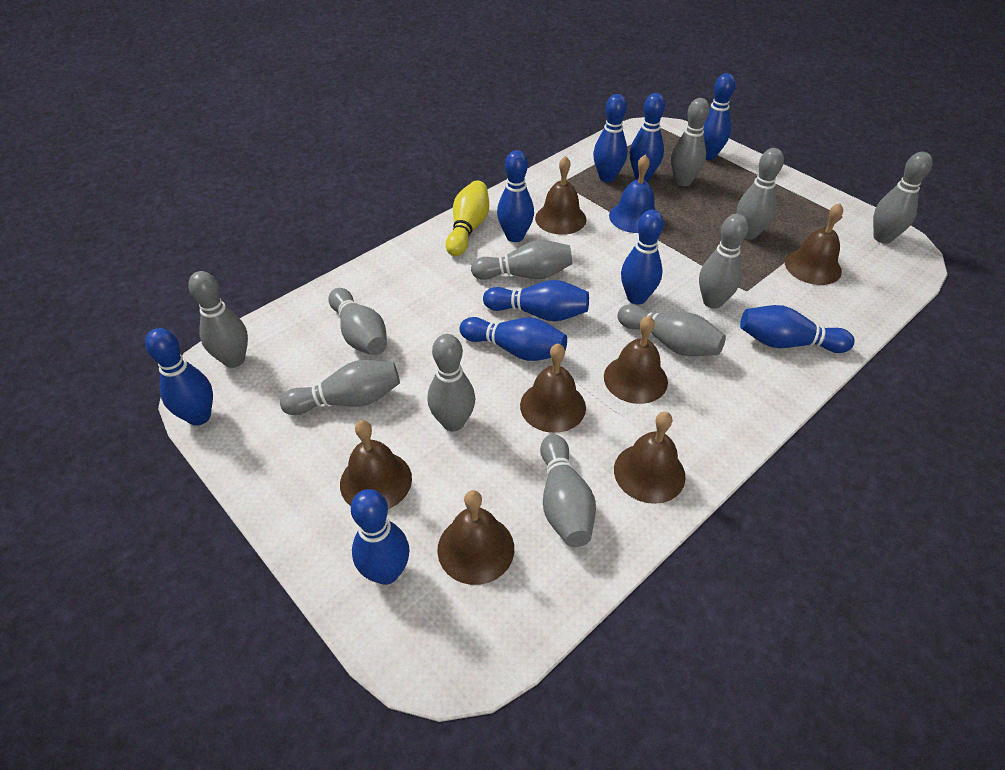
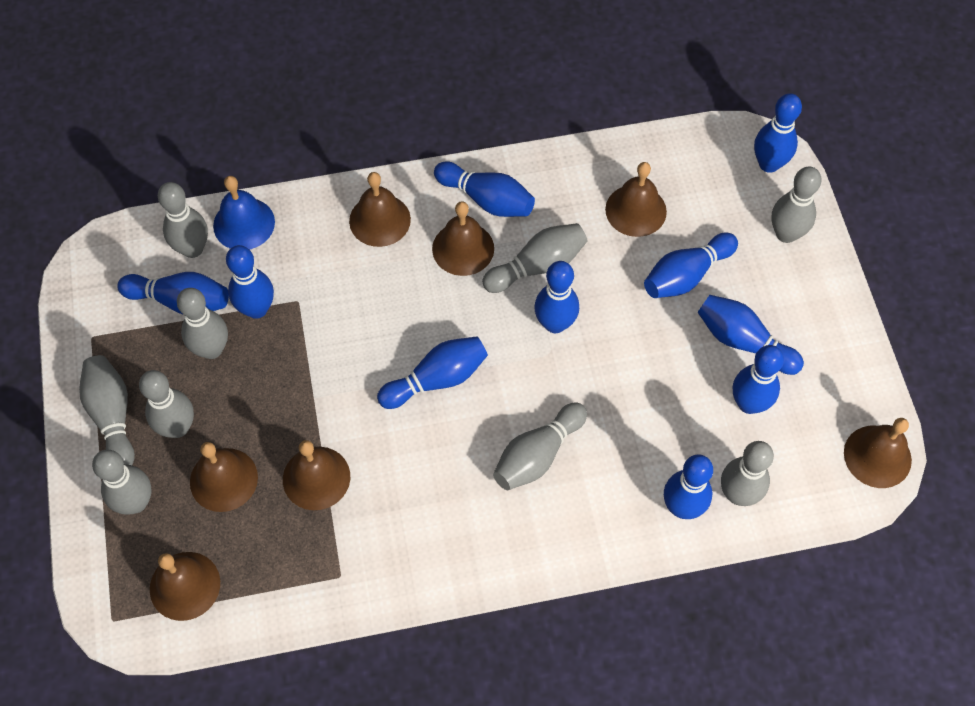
grey bowling pin: [188,271,248,368] [280,360,400,415] [328,288,387,356] [428,334,475,431] [471,240,572,280] [540,434,596,547] [617,304,726,356] [671,98,710,186] [699,214,749,309] [737,148,784,240] [873,152,933,244] = 11 -> [79,355,135,465] [92,450,151,515] [139,370,194,438] [158,182,208,258] [177,288,228,359] [482,223,588,293] [493,403,587,490] [721,441,774,506] [772,166,822,243] = 9
yellow bowling pin: [446,180,489,256] = 1 -> none = 0

